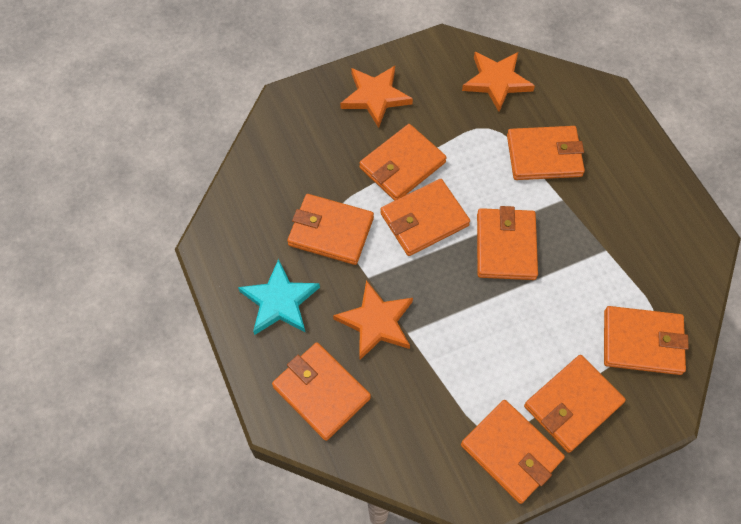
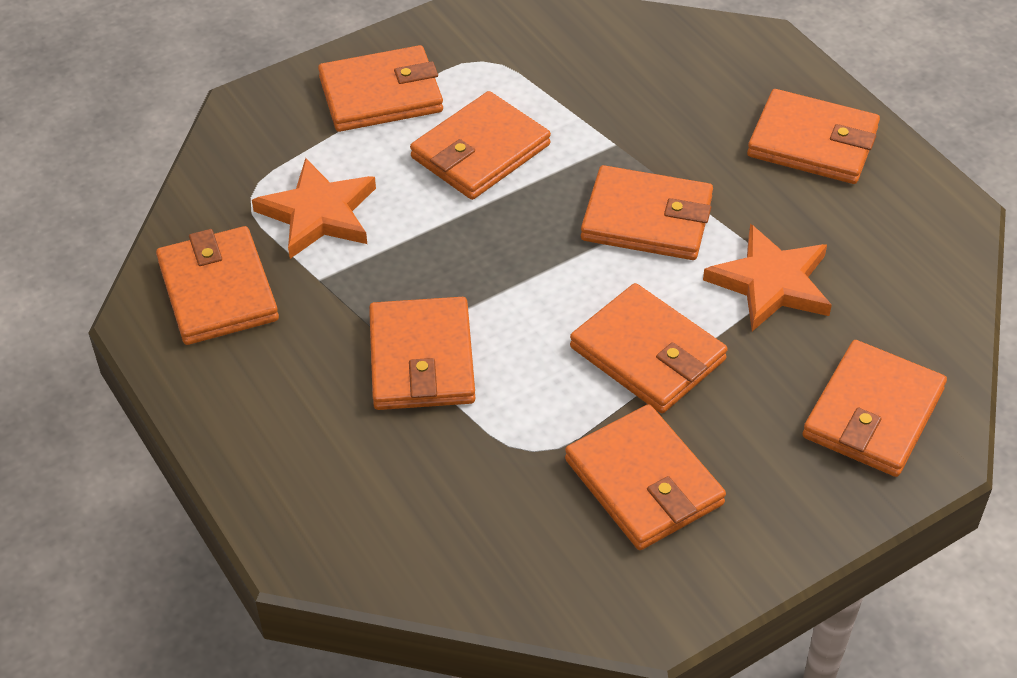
orange star: [333,280,413,360] [340,66,413,128] [462,52,535,112] = 3 -> [252,158,376,259] [703,224,832,331] = 2
turquoise star: [238,259,320,335] = 1 -> none = 0

